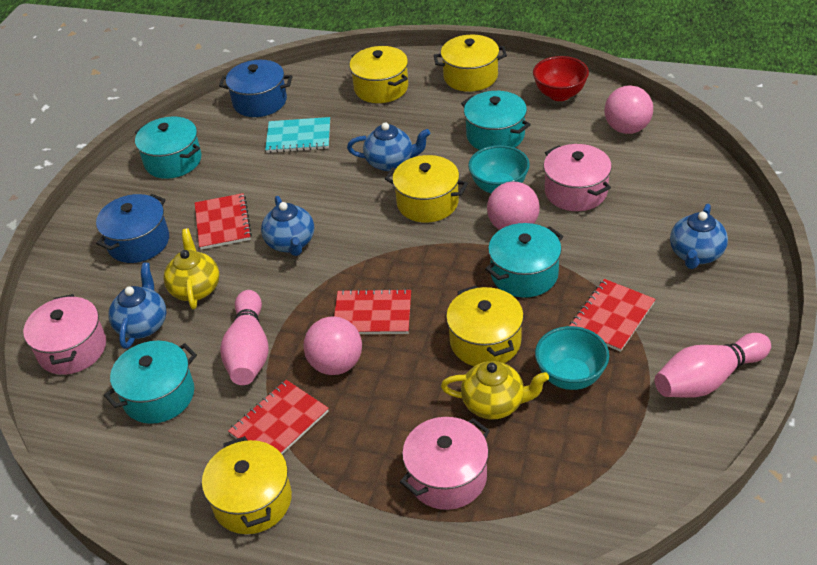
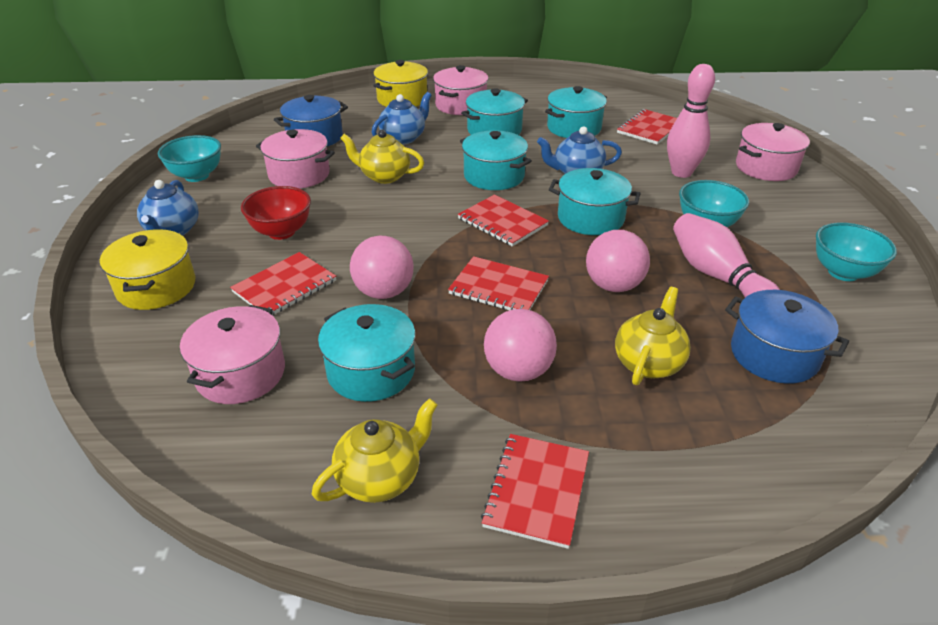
blue teapot: [108,262,166,349] [261,196,314,256] [347,122,430,171] [670,204,728,269] = 4 -> [137,180,199,236] [372,92,432,144] [537,126,622,174] = 3
pink pot: [23,294,106,375] [400,417,490,510] [544,144,612,211] = 3 -> [180,305,285,404] [256,129,335,189] [433,65,488,115] [736,123,810,181] = 4
red notebook: [195,193,252,250] [228,380,329,454] [334,289,411,334] [569,279,656,352] = 4 -> [230,252,336,316] [448,256,549,310] [458,194,549,247] [481,434,589,549] [617,109,677,144] = 5
turquoise bowl: [468,145,530,193] [535,326,609,390] = 2 -> [158,135,221,182] [679,180,749,227] [816,222,897,281] = 3
turquoise notebook: [265,117,330,153] = 1 -> none = 0
turquoise pot: [104,341,197,424] [135,117,202,179] [461,91,531,150] [485,223,563,298] = 4 -> [318,304,415,402] [460,130,532,190] [461,88,528,135] [545,86,607,138] [549,168,641,235] = 5
yellow pot: [202,436,292,534] [349,46,408,103] [385,155,468,222] [433,34,507,92] [446,286,524,366] = 5 -> [100,229,196,310] [373,60,428,107] = 2
yellow teapot: [163,228,219,309] [441,361,549,420] = 2 -> [311,398,437,503] [340,130,424,184] [615,287,691,385] = 3

